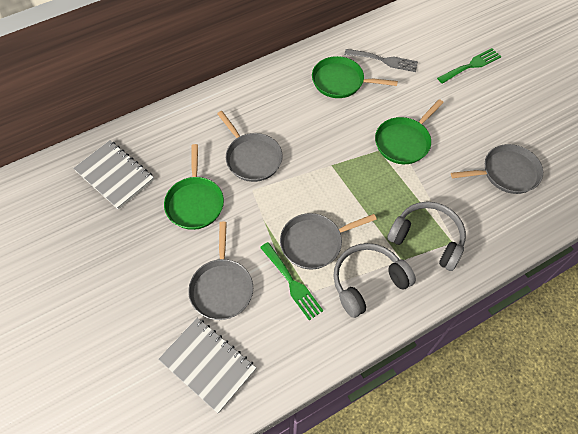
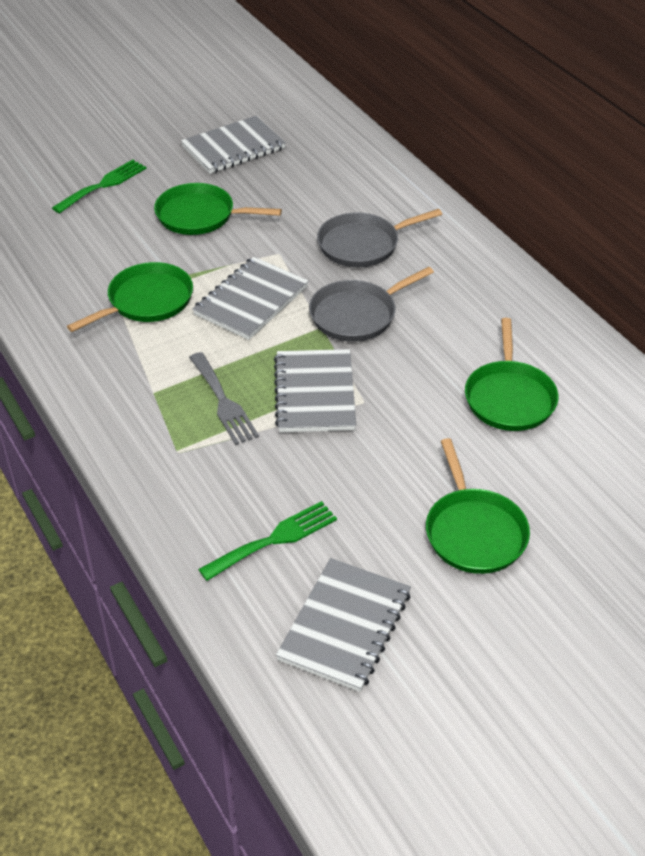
green pan: [164,144,224,230] [312,56,398,98] [375,99,444,164] = 3 -> [67,262,193,332] [154,183,282,235] [426,438,530,574] [465,318,559,431] = 4
grey headphones: [333,243,416,318] [387,201,466,271] = 2 -> none = 0
grey notebook: [73,140,154,210] [158,318,256,413] = 2 -> [181,116,286,174] [192,257,309,340] [274,349,356,432] [276,558,411,692] = 4
grey pan: [188,222,253,320] [217,111,283,182] [280,213,377,269] [451,144,543,194] = 4 -> [309,267,434,342] [317,209,442,267] = 2

